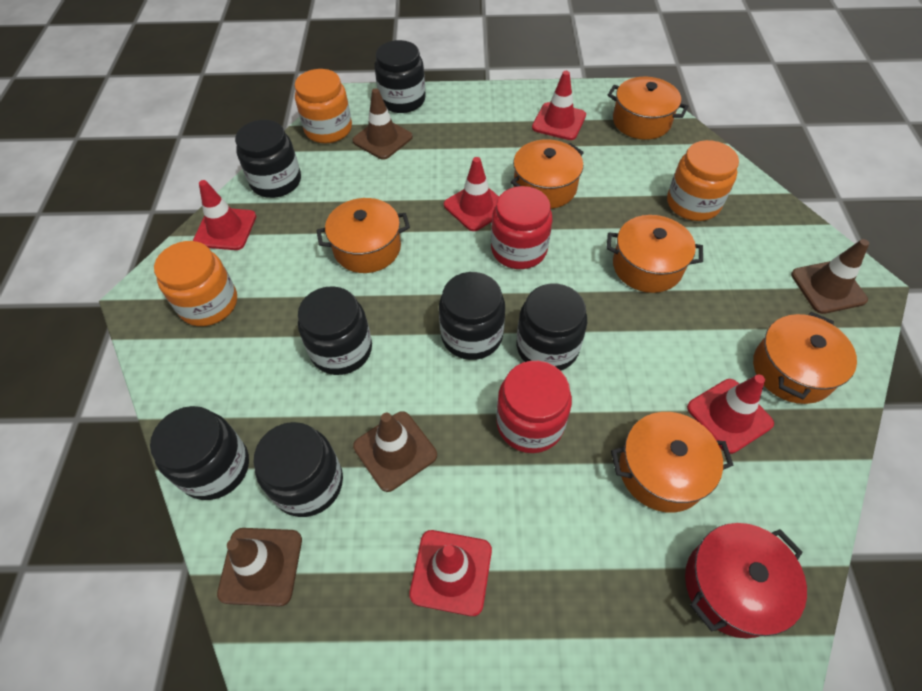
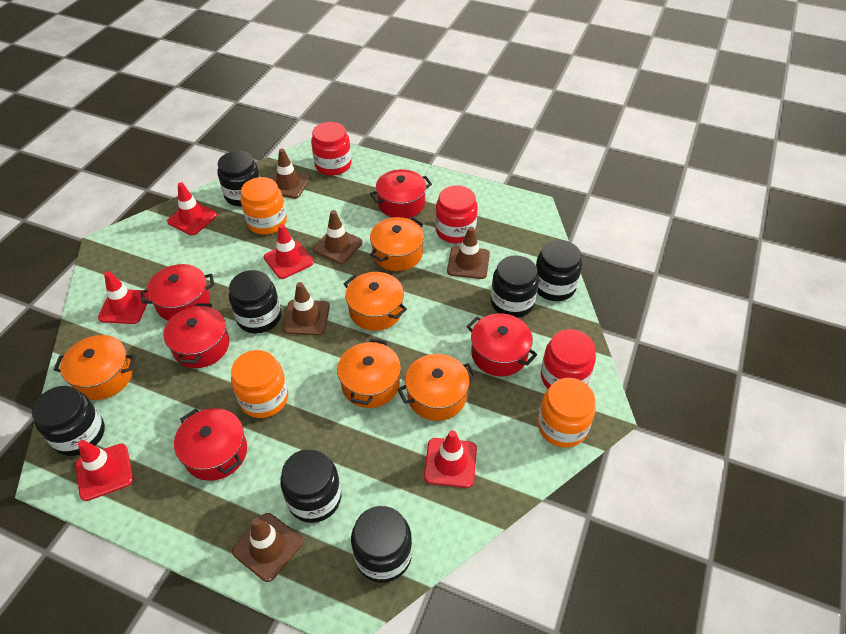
brown traffic cone: [217,528,302,607] [352,88,413,160] [353,411,437,492] [791,239,869,314] = 4 -> [232,513,303,582] [272,149,310,199] [282,282,330,335] [313,210,363,264] [447,227,490,279] = 5
orange pot: [316,198,410,273] [511,139,584,209] [606,215,703,293] [608,77,688,140] [611,412,734,513] [753,312,857,404] = 6 -> [54,335,136,400] [337,339,401,408] [344,272,407,331] [370,217,424,271] [398,354,477,421] = 5
red jar: [491,186,552,269] [496,361,572,453] = 2 -> [311,122,352,176] [435,185,478,243] [541,329,596,389] = 3
red pot: [685,523,807,639] = 1 -> [141,264,215,321] [163,303,229,368] [174,408,247,481] [370,169,432,218] [467,314,537,376] = 5

